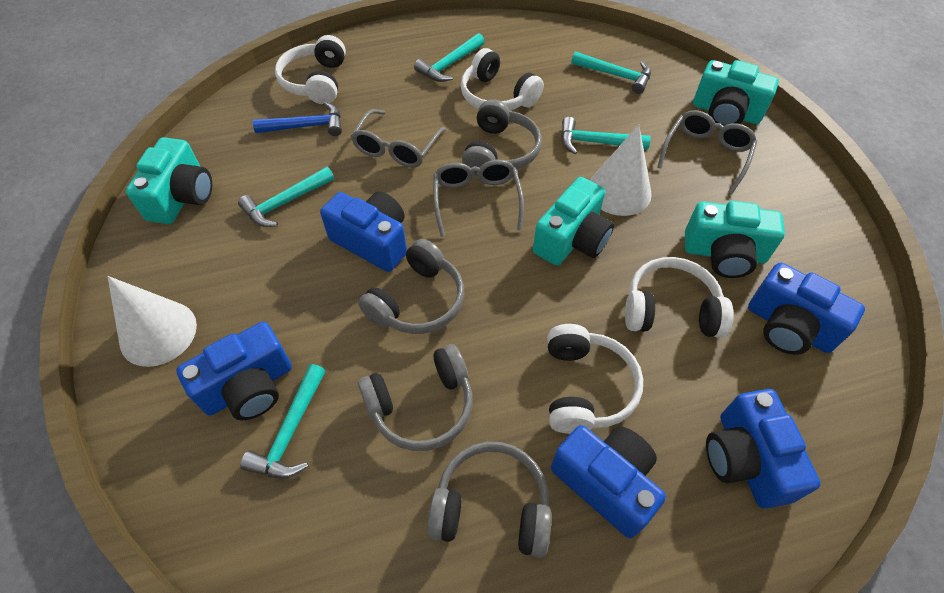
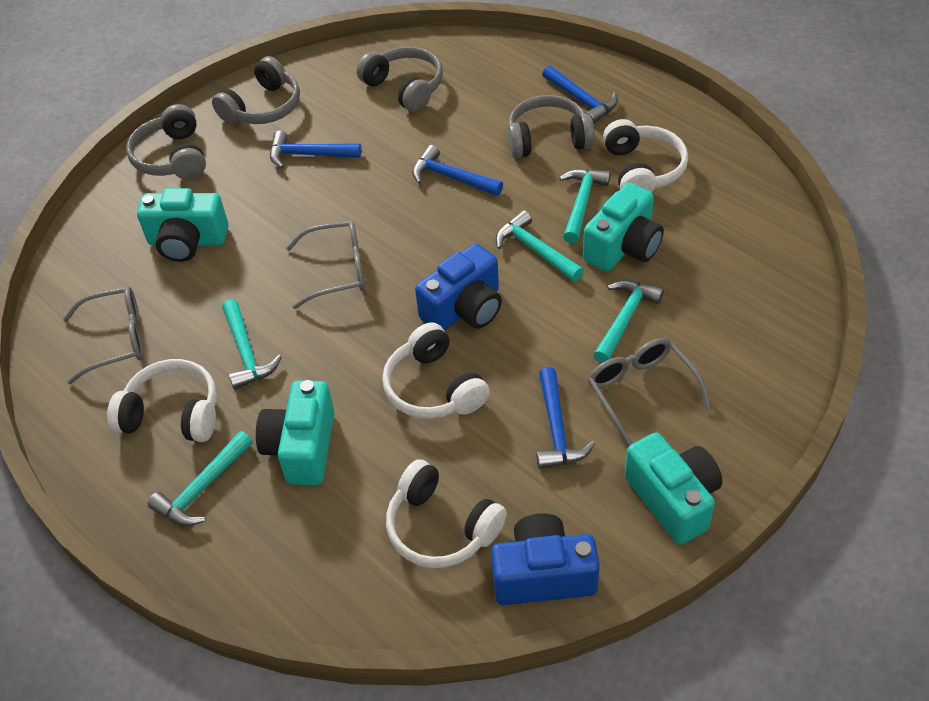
blue camera: [176,322,292,420] [320,191,407,272] [551,425,666,538] [706,389,820,508] [748,263,865,355] = 5 -> [415,244,502,331] [491,513,600,605] = 2
blue hammer: [253,102,342,136] = 1 -> [270,131,361,168] [412,145,503,196] [536,367,595,469] [542,65,618,124] = 4
white cone: [108,276,197,367] [590,125,652,216] = 2 -> none = 0

